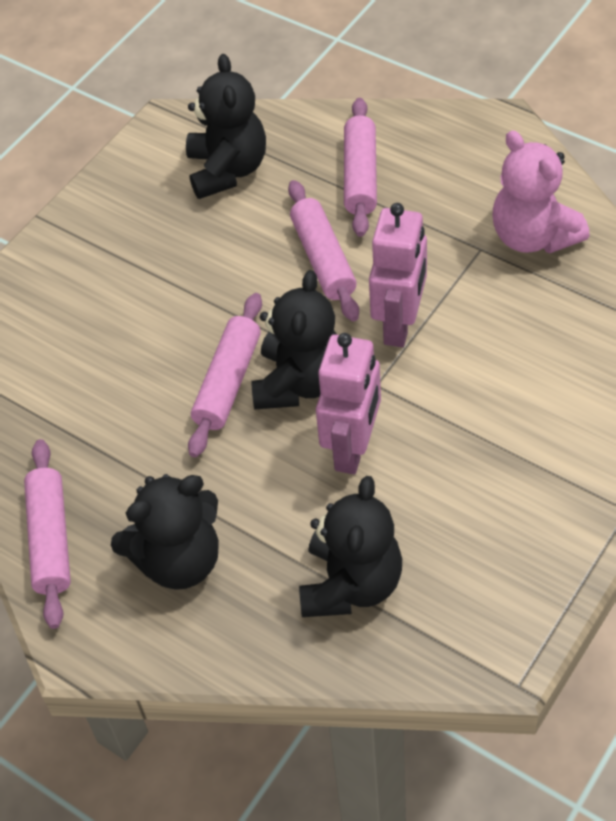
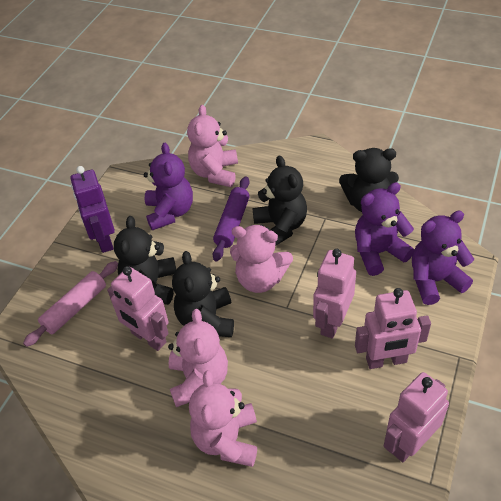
pink robot: [316,333,381,474] [369,203,427,347] = 2 -> [107,266,169,351] [313,249,356,338] [355,288,431,369] [384,372,449,462] = 4
pink rolling pin: [24,439,71,629] [188,293,262,457] [288,180,359,321] [344,98,377,237] = 4 -> [23,261,118,347] = 1
pink teddy bear: [493,131,590,254] = 1 -> [168,309,228,407] [187,105,238,187] [189,370,257,467] [230,225,293,293] = 4
purple robot: none = 0 -> [70,166,115,253] = 1
purple rolling pin: none = 0 -> [213,176,250,261] = 1
purple teddy bear: none = 0 -> [143,143,193,231] [355,182,414,276] [412,211,474,305] = 3

